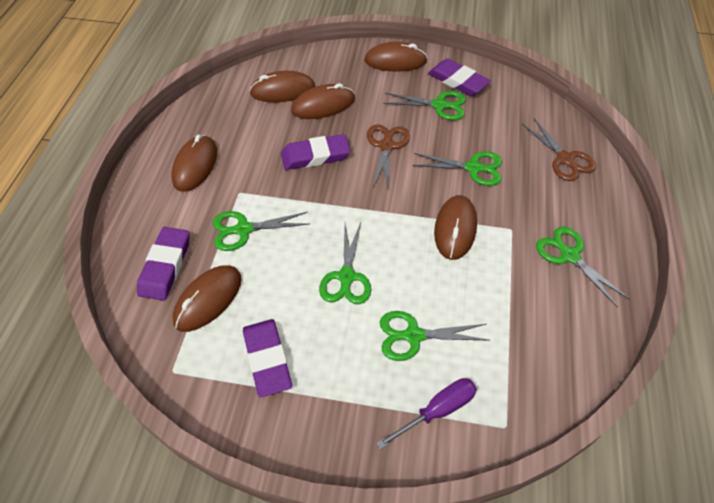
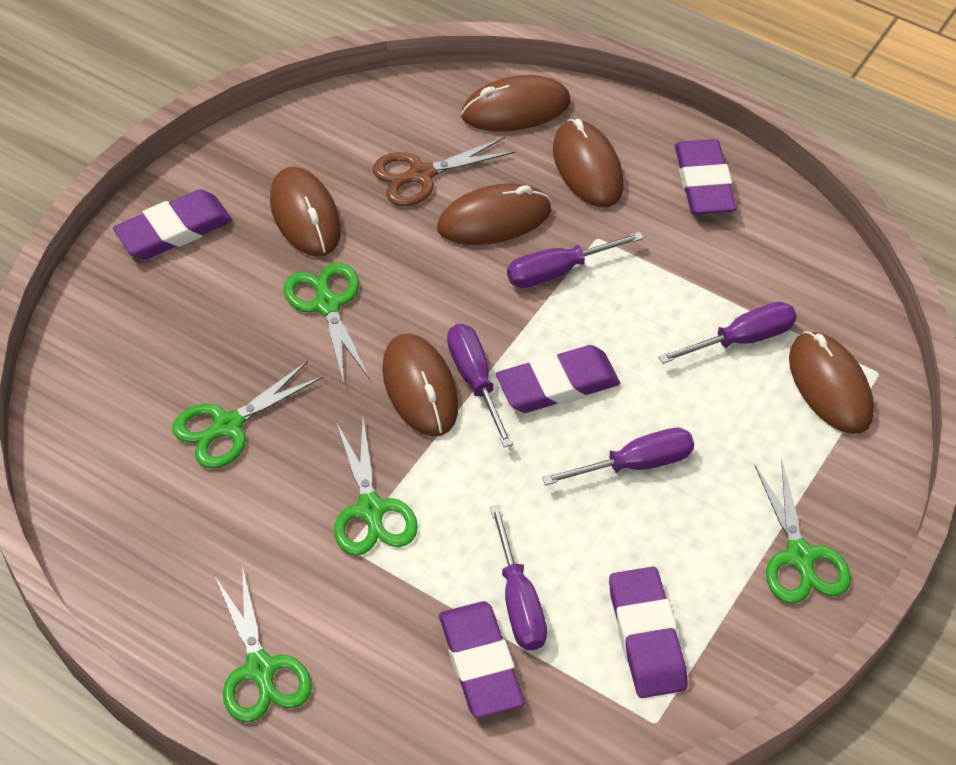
brown scissors: [367,124,410,187] [522,118,596,181] = 2 -> [373,137,516,206] = 1
green scissors: [213,211,309,251] [319,222,372,304] [380,311,490,361] [383,91,466,120] [412,151,502,186] [536,226,630,308] = 6 -> [172,361,324,468] [214,566,312,722] [283,263,370,384] [334,419,418,556] [754,459,851,604] = 5
purple eraser: [137,227,190,301] [243,319,292,397] [281,134,350,170] [428,59,491,96] = 4 -> [113,189,232,259] [439,601,524,718] [496,345,620,413] [609,567,687,698] [675,139,737,215] = 5
purple screwdriver: [376,378,477,449] = 1 -> [447,324,513,447] [490,505,547,650] [507,232,644,288] [542,428,694,485] [658,302,797,364] = 5

